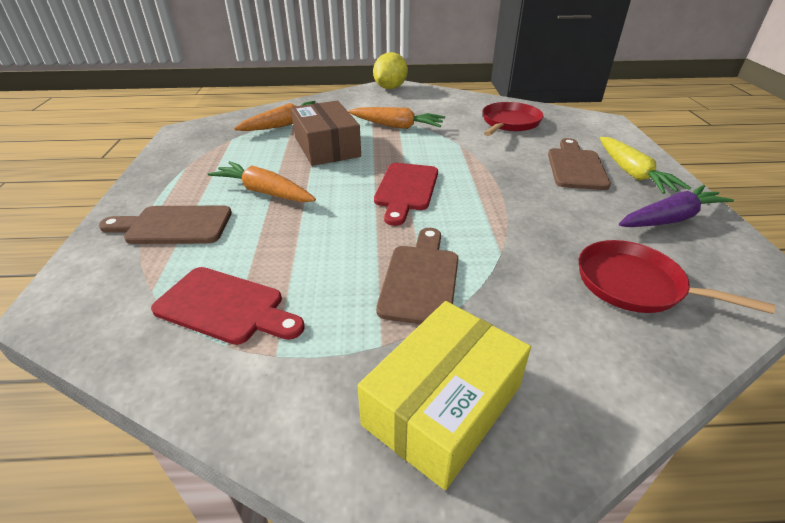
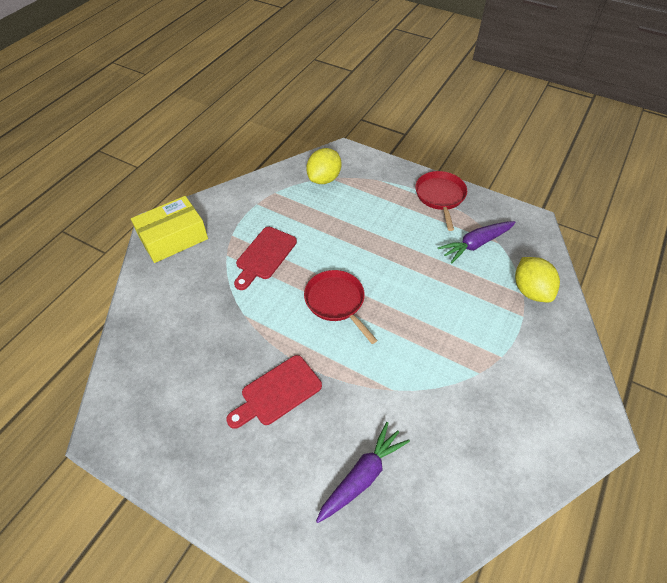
brown box: [291,101,361,166] = 1 -> none = 0
brown cutting board: [99,206,232,244] [376,228,459,324] [548,138,611,190] = 3 -> none = 0
orange carrot: [208,161,316,202] [234,101,316,131] [348,107,445,129] = 3 -> none = 0
purple carrot: [619,185,734,227] = 1 -> [316,422,410,523] [438,221,516,263] = 2
yellow carrot: [600,137,691,194] = 1 -> none = 0
yellow lemon: [373,52,408,89] = 1 -> [306,148,342,184] [515,257,560,302] = 2

